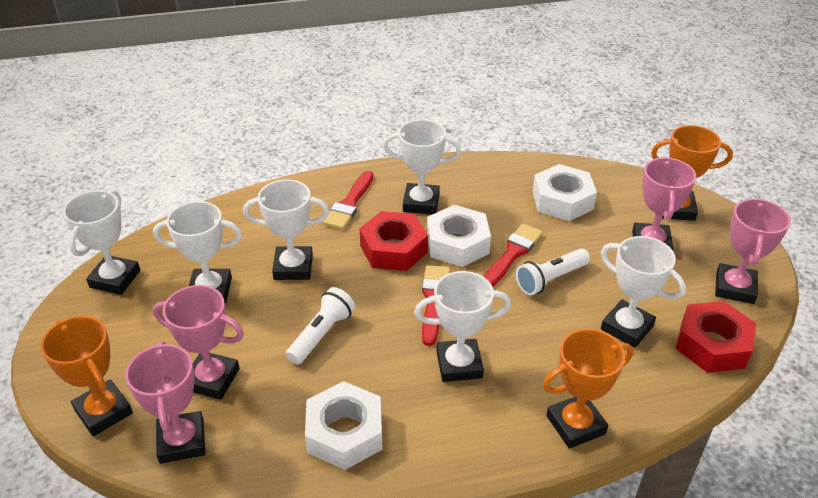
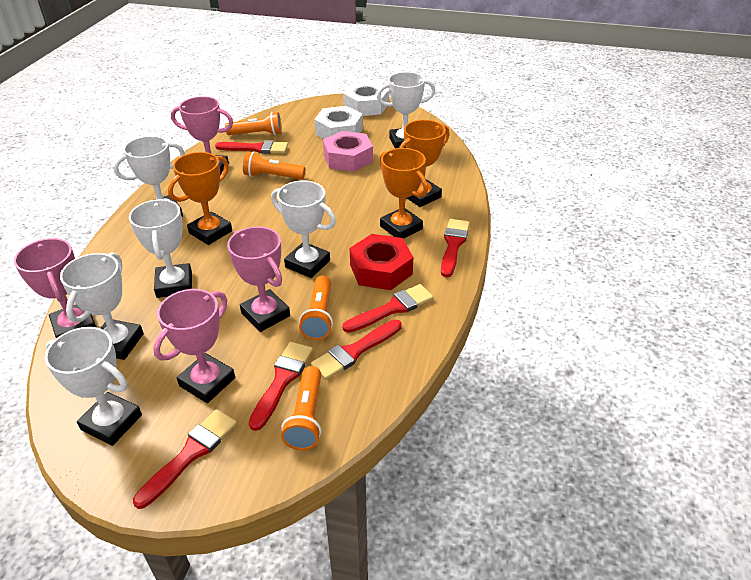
orange flashlight: none = 0 -> [225,112,282,135] [243,151,305,179] [281,366,321,450] [299,275,333,340] = 4
pink nut: none = 0 -> [323,131,373,172] = 1
red brush: [323,171,374,229] [422,265,450,346] [484,223,543,287] = 3 -> [133,409,237,509] [215,140,288,154] [249,342,313,431] [311,319,402,380] [343,284,433,333] [441,219,470,277] = 6
red nut: [359,211,428,271] [676,301,757,373] = 2 -> [350,234,413,290] = 1
white flashlight: [286,287,355,365] [516,249,590,295] = 2 -> none = 0
white nut: [305,381,383,470] [427,205,491,267] [533,164,597,221] = 3 -> [314,106,363,139] [343,82,389,116] = 2

